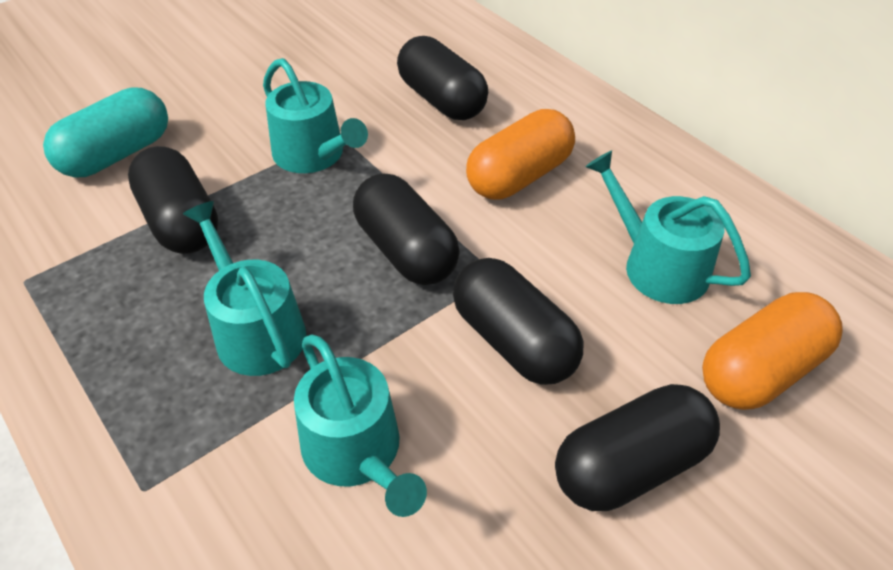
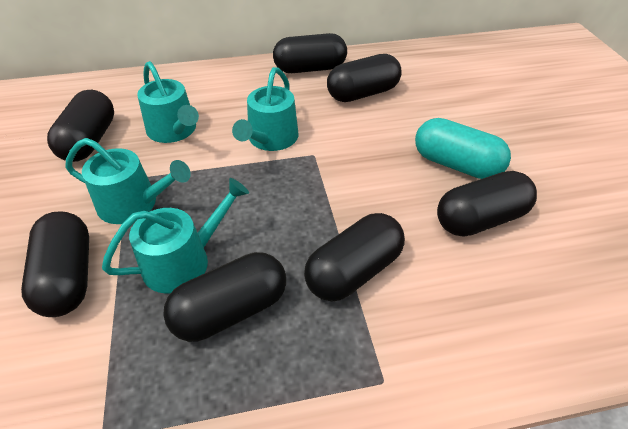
black capsule: [128,146,218,254] [353,174,460,285] [397,36,488,120] [453,258,583,385] [555,384,720,511] = 5 -> [21,211,89,317] [47,90,114,162] [163,252,286,342] [273,33,347,73] [304,213,405,301] [327,54,402,102] [437,171,537,237] = 7
orange capsule: [466,109,575,200] [702,292,843,410] = 2 -> none = 0

